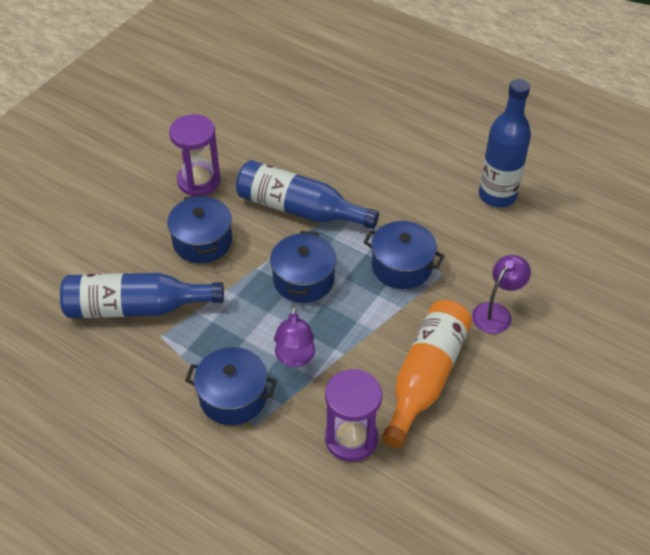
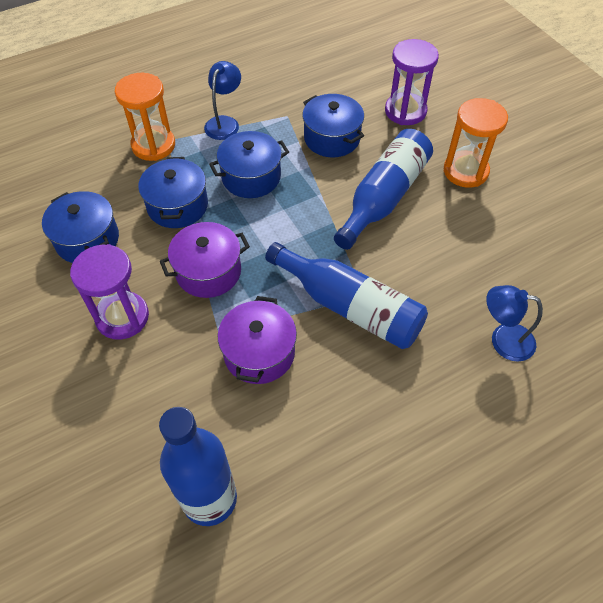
blue lamp: none = 0 -> [204,61,241,140] [486,285,543,362] = 2
orange bottle: [382,300,472,448] = 1 -> none = 0
orange hourglass: none = 0 -> [115,73,175,161] [444,98,508,188] = 2
purple lamp: [274,305,315,367] [472,255,531,334] = 2 -> none = 0
purple pot: none = 0 -> [160,222,250,298] [217,296,297,384] = 2

